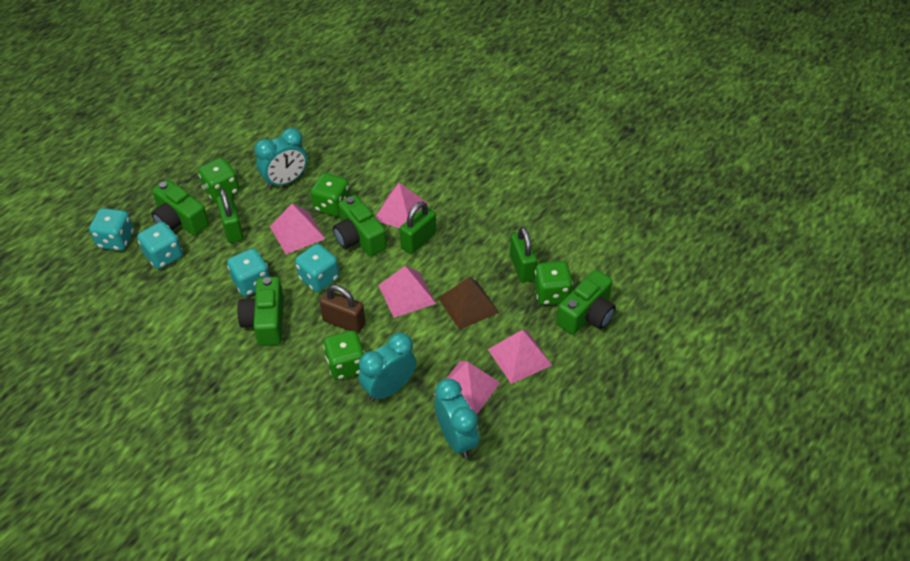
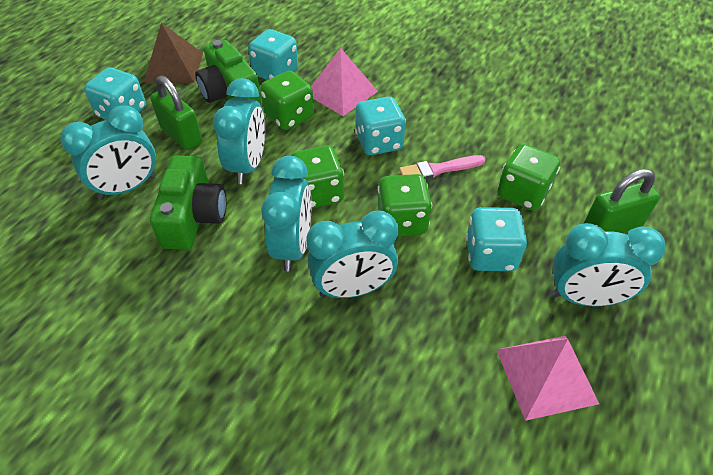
brown padlock: [319,285,365,334] = 1 -> none = 0
green camera: [151,180,209,236] [237,277,284,346] [333,195,387,257] [556,270,616,335] = 4 -> [150,155,226,250] [195,40,262,105] = 2
green padlock: [216,188,244,243] [400,201,436,254] [510,227,538,282] = 3 -> [150,75,202,150] [584,169,660,233] = 2
pink brush: none = 0 -> [399,155,486,179] = 1
pink pyramid: [270,204,325,254] [375,183,428,228] [378,266,436,318] [434,361,500,414] [488,330,552,384] = 5 -> [311,48,378,116] [497,336,599,421] = 2
turquoise clock: [254,128,307,189] [359,333,416,402] [434,379,479,458] = 3 -> [60,106,156,200] [213,78,265,184] [261,156,311,272] [306,210,398,298] [551,223,666,306] = 5

